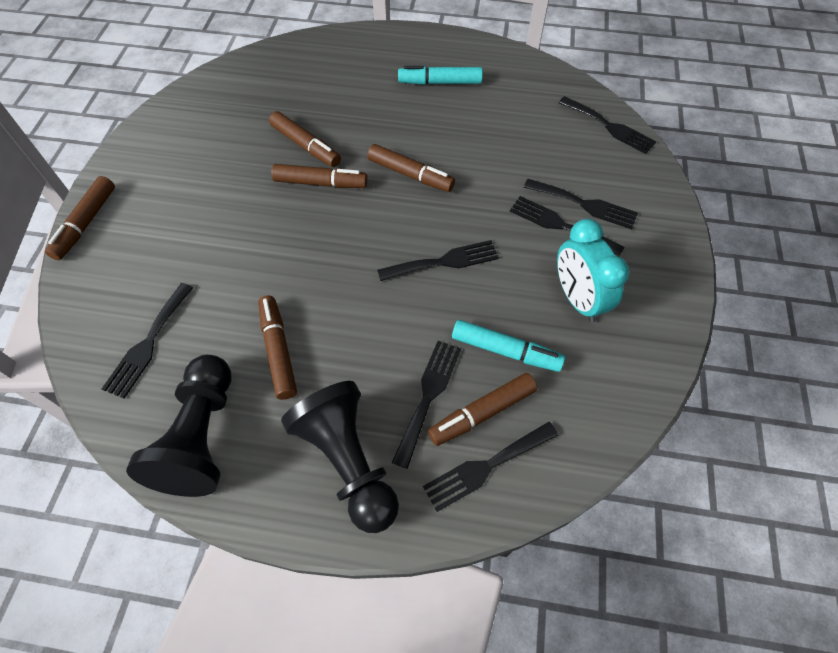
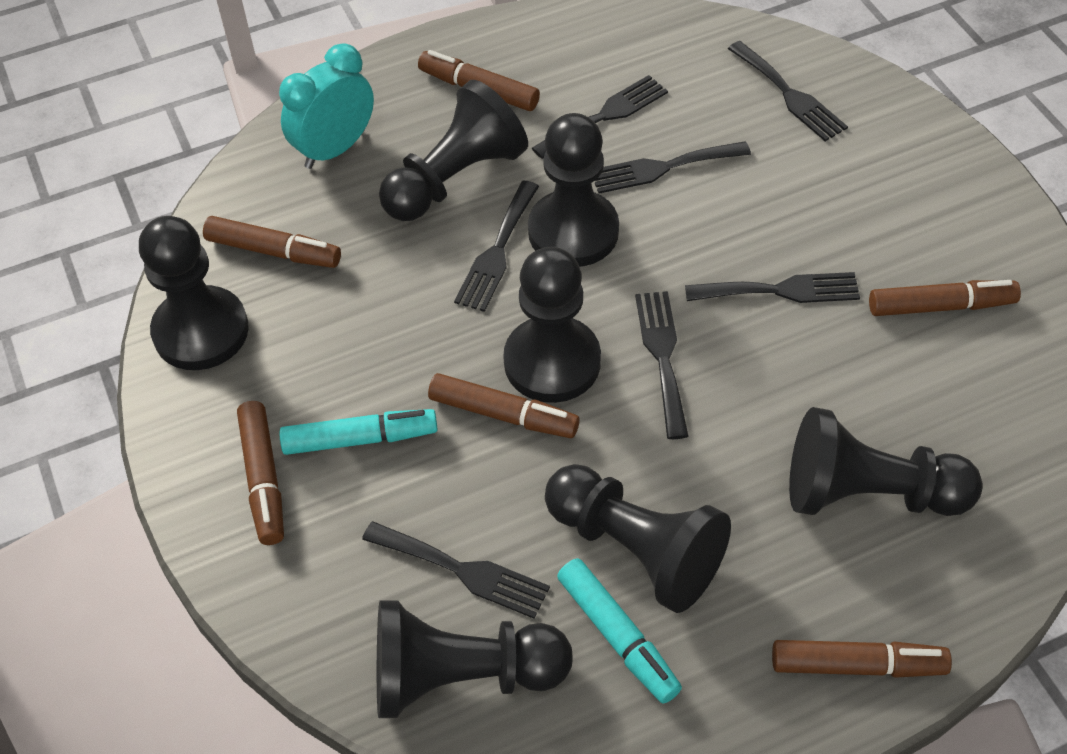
black pawn: [126,355,231,497] [281,381,399,533] = 2 -> [139,216,249,370] [377,601,573,718] [379,80,528,221] [503,247,601,403] [528,113,619,267] [545,464,731,613] [789,407,983,516] = 7

